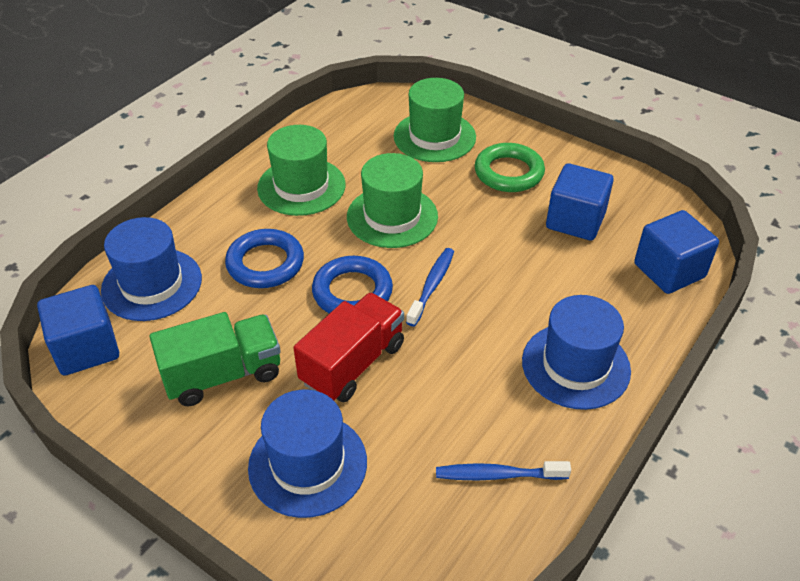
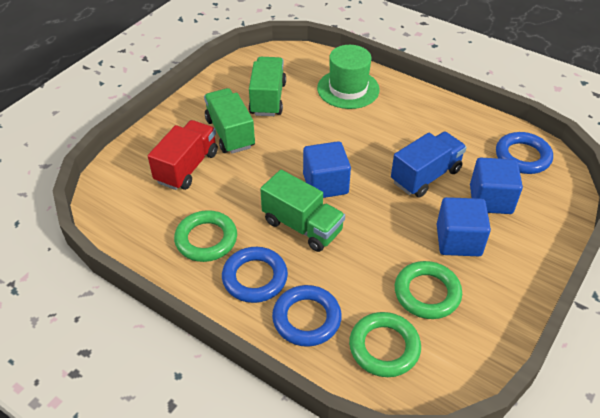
blue hat: [101,217,202,321] [248,389,367,518] [522,295,631,410] = 3 -> none = 0
blue ring: [225,229,304,288] [312,256,393,314] = 2 -> [222,247,288,303] [272,285,342,347] [496,132,553,174] = 3
blue toothbrush: [406,248,454,326] [436,461,571,481] = 2 -> none = 0
blue truck: none = 0 -> [391,132,467,198] = 1
green hat: [257,125,345,216] [347,153,438,248] [394,78,476,162] = 3 -> [317,45,380,109] = 1
green ring: [475,143,545,192] = 1 -> [174,210,237,262] [349,312,421,377] [395,261,462,319] = 3
green truck: [150,312,281,406] = 1 -> [204,88,255,154] [249,57,286,116] [260,170,345,252] = 3

